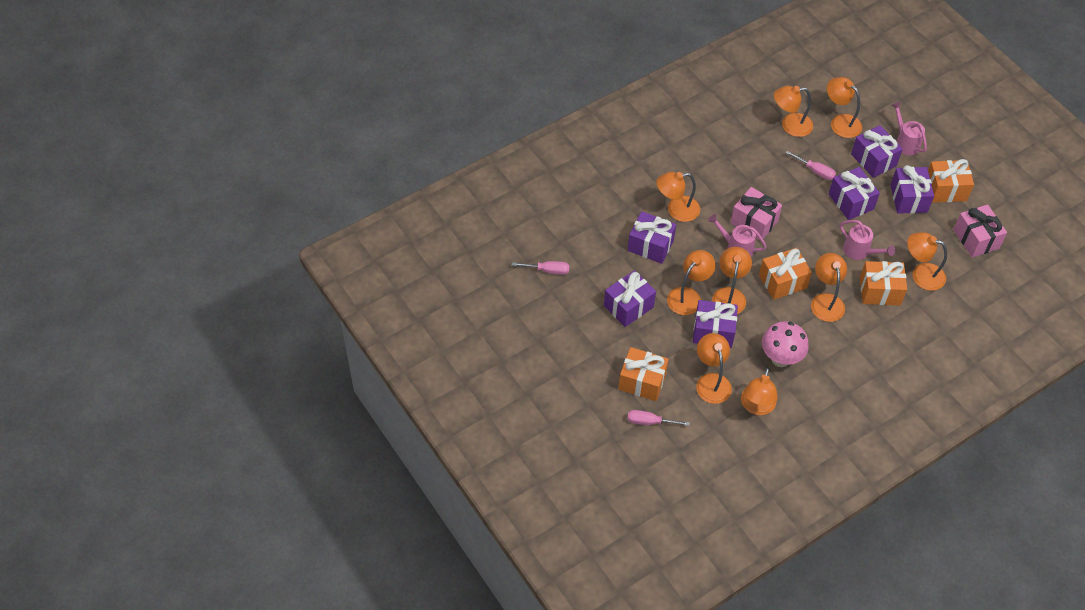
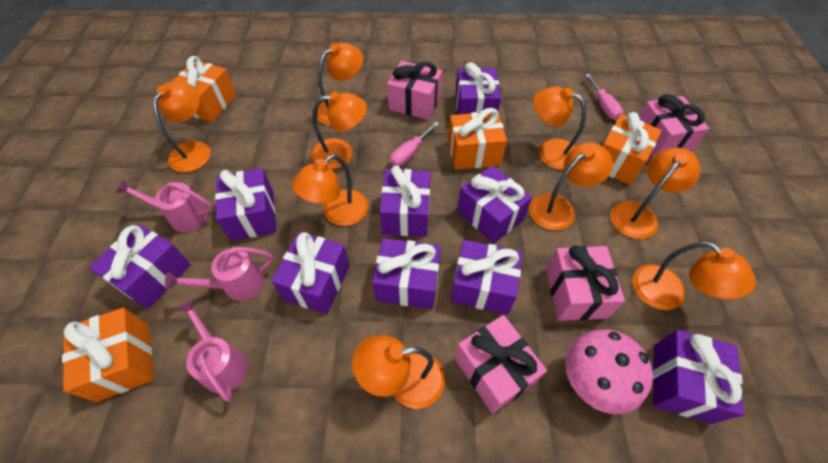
pink gift: [731,187,782,240] [953,204,1007,258] = 2 -> [387,61,442,120] [455,315,547,414] [546,246,625,321] [639,94,709,157] = 4
pink screwdriver: [512,261,570,275] [627,410,690,426] [786,151,836,180] = 3 -> [390,122,439,166] [585,74,623,120] = 2
purple gift: [604,270,656,327] [628,211,676,264] [693,300,738,348] [829,167,880,220] [851,125,903,178] [890,165,934,214] = 6 -> [89,224,191,309] [215,168,276,241] [271,232,350,314] [372,238,441,309] [380,165,431,237] [451,240,522,315] [456,62,501,115] [457,165,532,244] [653,330,744,424] = 9

